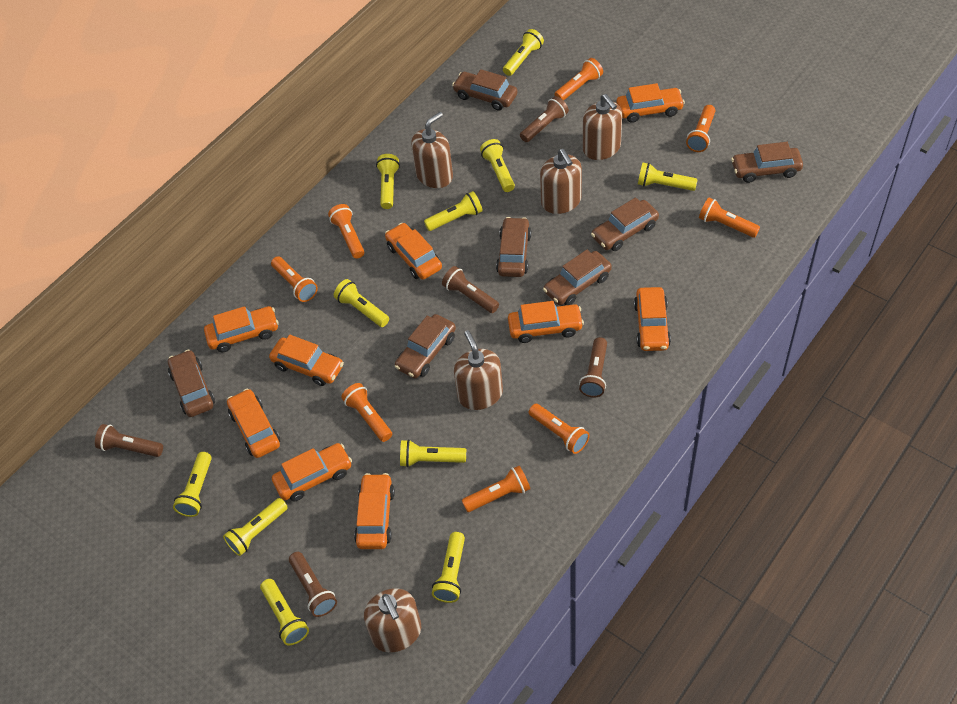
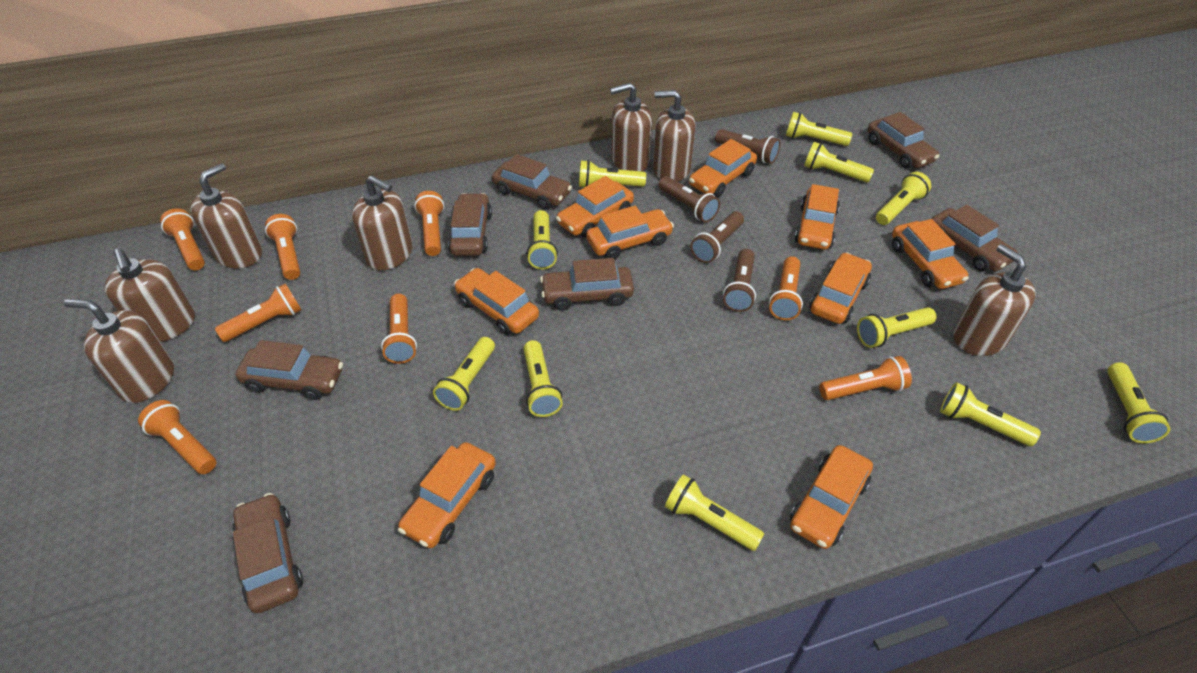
brown flashlight: [95,424,163,457] [289,552,337,617] [442,266,499,313] [520,96,569,142] [579,337,607,398] = 5 -> [659,176,720,222] [690,211,744,263] [715,129,780,164] [723,249,756,312] = 4
brown soap dispenser: [364,588,421,652] [411,112,453,188] [454,330,503,410] [540,149,582,214] [583,94,622,160] = 5 -> [64,299,174,403] [104,248,195,342] [190,163,262,269] [352,175,413,271] [610,83,652,171] [653,90,695,182] [953,244,1036,356] = 7

